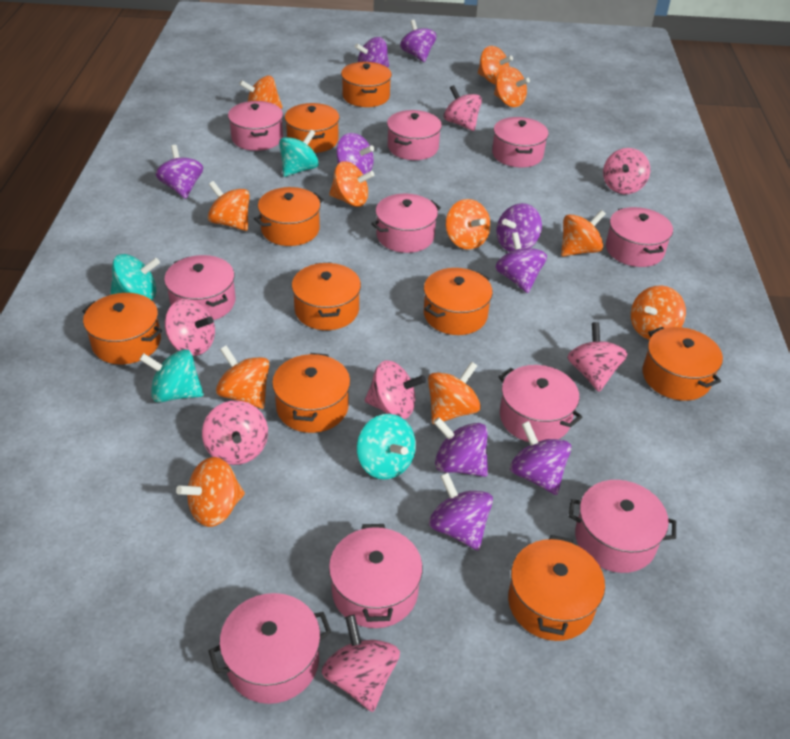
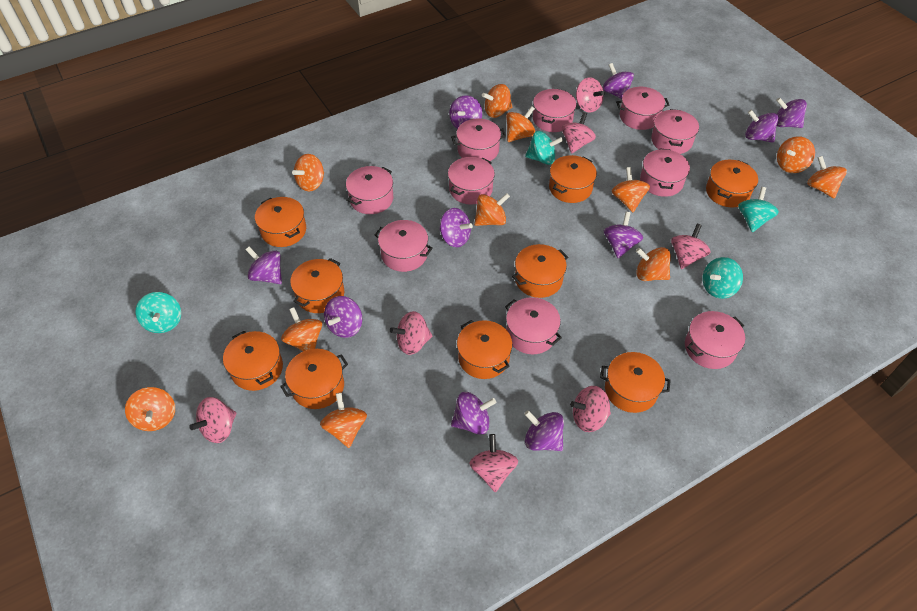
purple spinning top: [156,145,203,199] [336,133,374,175] [355,37,389,67] [400,20,436,62] [429,473,493,551] [433,417,488,477] [495,232,547,293] [496,203,542,252] [510,421,571,495] = 9 -> [246,247,282,284] [324,296,363,338] [439,208,473,247] [449,95,482,129] [451,392,496,435] [524,410,564,451] [602,63,634,99] [604,212,643,258] [745,110,778,143] [776,98,807,128] = 10

